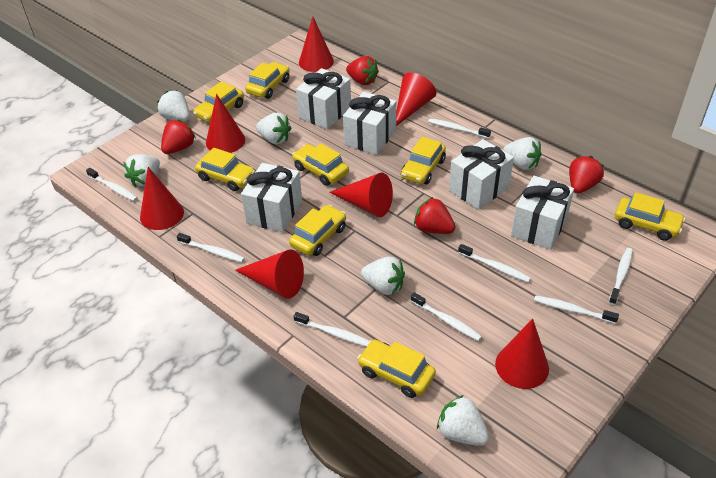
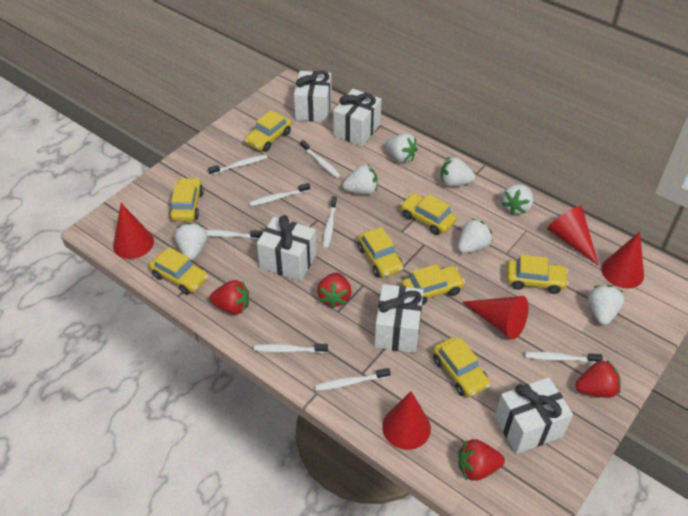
red cone: [140,167,184,230] [206,94,245,153] [235,250,304,299] [299,17,334,72] [329,173,393,217] [396,73,437,126] [495,319,549,389] = 7 -> [113,203,154,259] [382,391,431,450] [462,296,528,340] [547,206,599,266] [601,232,644,288] = 5
white strawberry: [124,154,160,187] [157,90,190,121] [256,113,292,144] [361,257,405,295] [437,395,489,446] [503,137,542,170] = 6 -> [175,223,207,260] [343,165,378,195] [385,134,418,163] [441,157,476,187] [458,218,492,253] [502,184,533,215] [588,285,624,325] = 7

